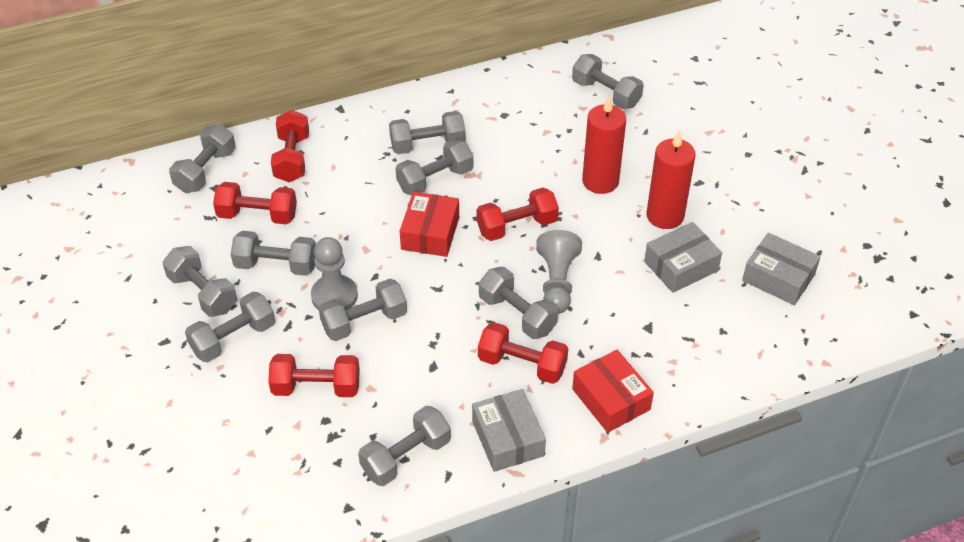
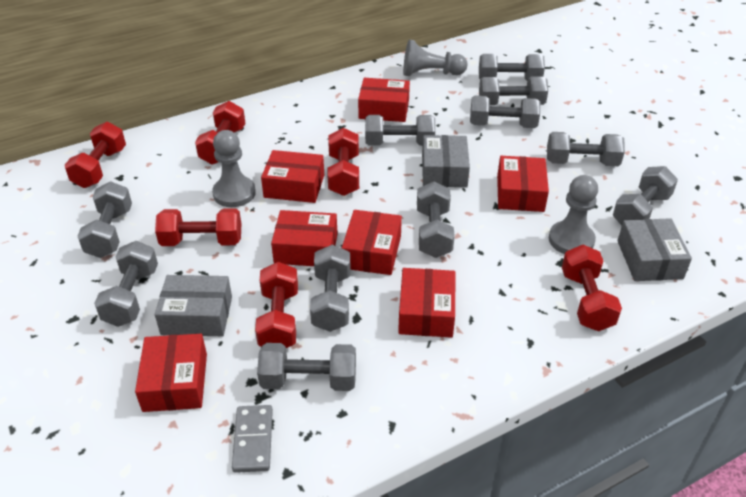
grey domino: none = 0 -> [232,405,273,473] = 1
grey dumbbell: [163,246,237,317] [169,124,236,193] [185,292,275,362] [231,231,316,276] [318,279,407,341] [358,406,451,486] [389,111,466,154] [396,139,473,196] [479,267,558,339] [572,54,644,109] = 10 -> [77,182,132,258] [94,241,158,327] [257,343,356,391] [310,245,350,332] [365,115,435,146] [417,181,455,258] [470,95,540,128] [479,54,545,81] [479,76,548,105] [547,132,625,166] [613,166,678,225] = 11
grey pawn: [311,237,358,310] [536,230,582,314] = 2 -> [212,130,256,207] [403,40,468,76] [549,175,598,254] = 3
red box: [400,192,459,257] [572,350,654,433] = 2 -> [135,334,207,412] [261,150,324,203] [271,210,337,266] [342,210,402,275] [358,78,410,122] [398,268,456,338] [497,156,549,212] = 7
red candle: [582,96,626,194] [647,131,696,229] = 2 -> none = 0
red dumbbell: [213,182,297,224] [268,354,360,397] [271,110,309,182] [477,187,559,241] [478,322,568,384] = 5 -> [65,122,126,188] [155,208,241,246] [195,101,245,165] [255,262,298,348] [327,128,359,196] [562,245,622,331] = 6

